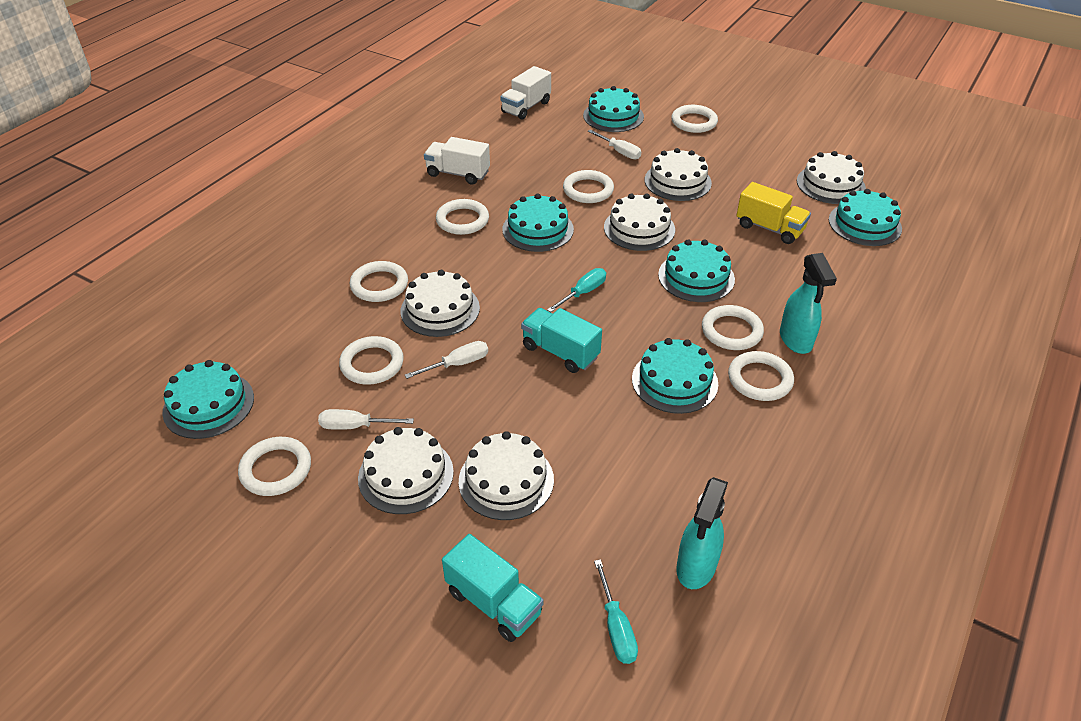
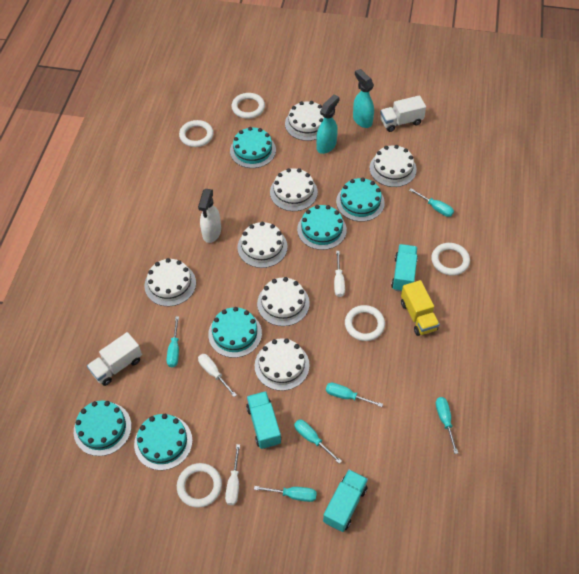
turquoise screwdriver: [547,268,606,312] [594,559,638,664] = 2 -> [167,316,179,367] [254,486,317,502] [294,420,342,464] [326,382,383,407] [409,188,454,217] [436,397,458,454] = 6
turquoise truck: [442,534,544,642] [521,308,602,373] = 2 -> [246,391,282,449] [323,469,368,532] [391,244,418,292] = 3
white cake: [358,427,454,514] [401,270,480,337] [459,431,554,520] [604,193,675,251] [645,148,712,201] [797,151,866,204] = 6 -> [144,258,196,306] [237,221,288,268] [255,338,310,391] [257,277,310,326] [270,168,318,211] [285,101,324,141] [370,145,417,187] = 7
white ring: [238,437,311,496] [339,336,404,385] [350,261,408,302] [436,199,489,235] [563,170,614,203] [671,105,718,133] [702,305,764,350] [728,351,794,401] = 8 -> [177,463,222,508] [179,120,214,147] [232,93,265,119] [345,305,385,341] [431,243,470,276] = 5
white spray bottle: none = 0 -> [198,189,221,243] = 1

